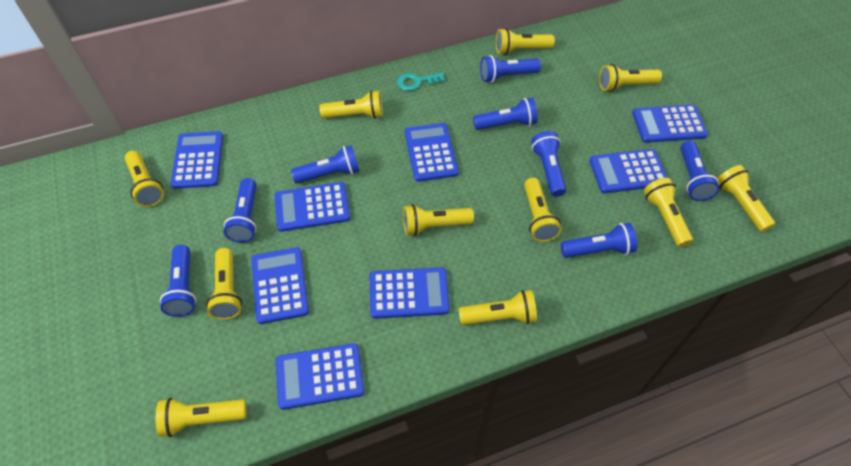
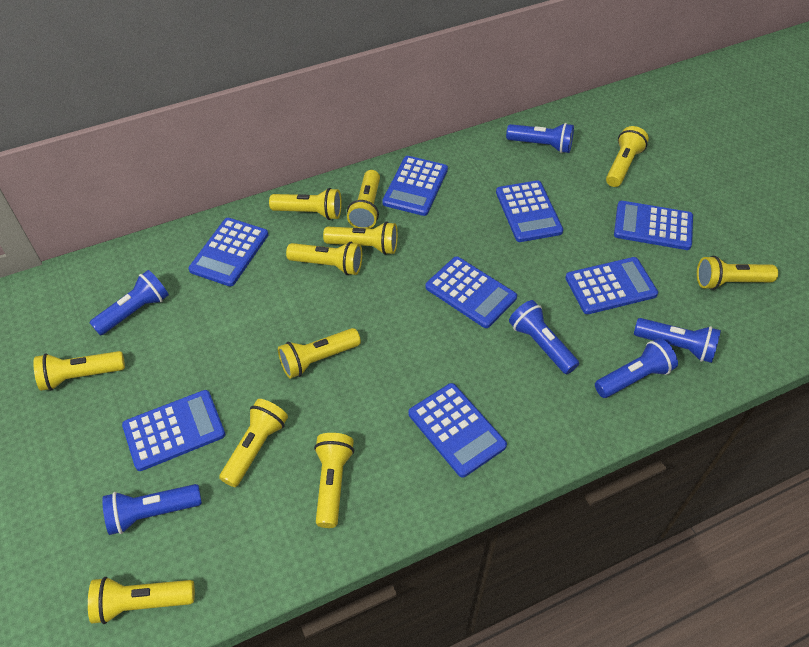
blue flashlight: [160,245,196,317] [224,178,257,243] [291,145,359,184] [473,98,538,130] [480,55,541,83] [531,131,566,197] [561,223,637,258] [680,141,719,201] = 8 -> [89,270,169,335] [102,484,202,535] [506,123,574,153] [509,300,579,374] [595,338,678,398] [634,318,721,363] = 6
turquoise key: [397,73,445,91] = 1 -> none = 0

